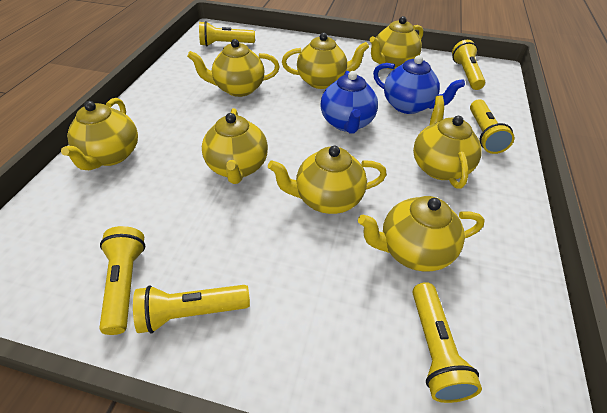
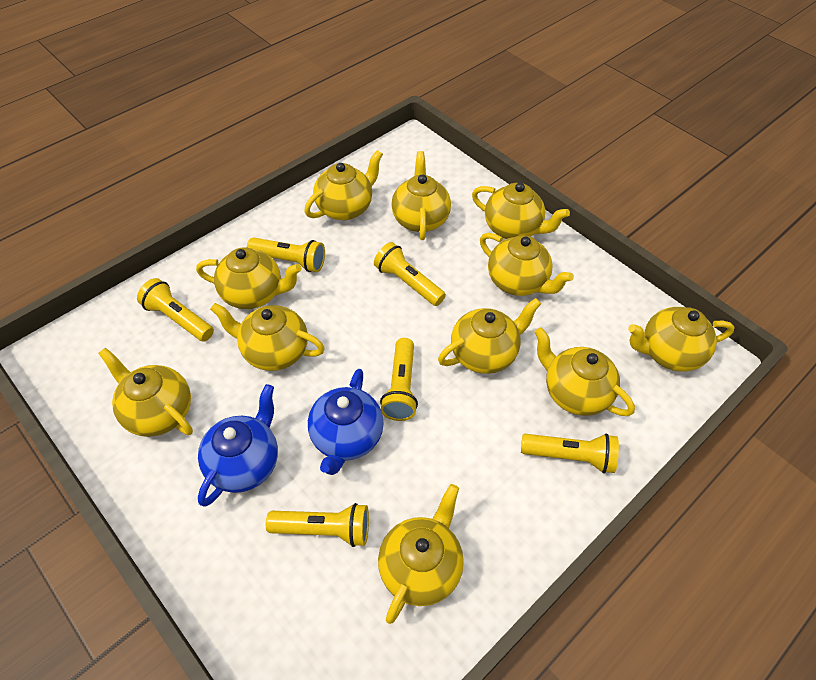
yellow teapot: [61,98,138,170] [187,39,280,97] [202,108,268,184] [268,146,387,214] [282,33,369,89] [358,196,485,271] [370,16,423,70] [413,95,482,189] = 8 -> [98,348,193,437] [196,248,302,309] [210,303,325,371] [304,150,383,220] [378,484,464,624] [391,151,451,240] [438,298,541,374] [472,183,570,239] [480,233,574,296] [535,327,635,416] [628,307,735,372] = 11

